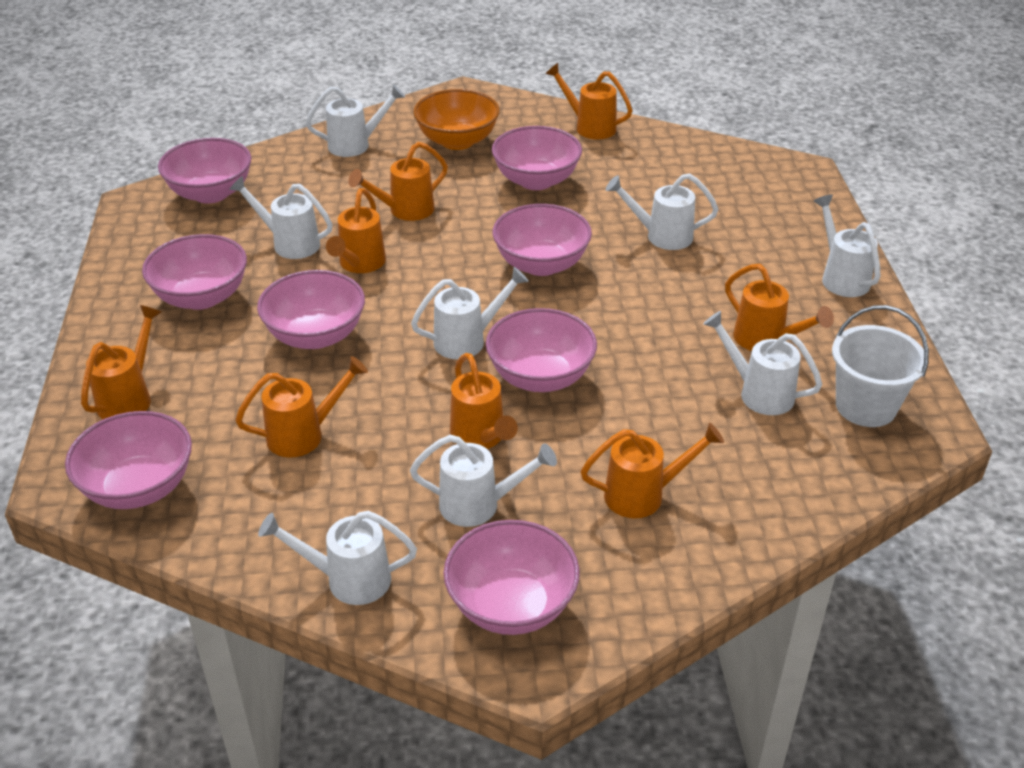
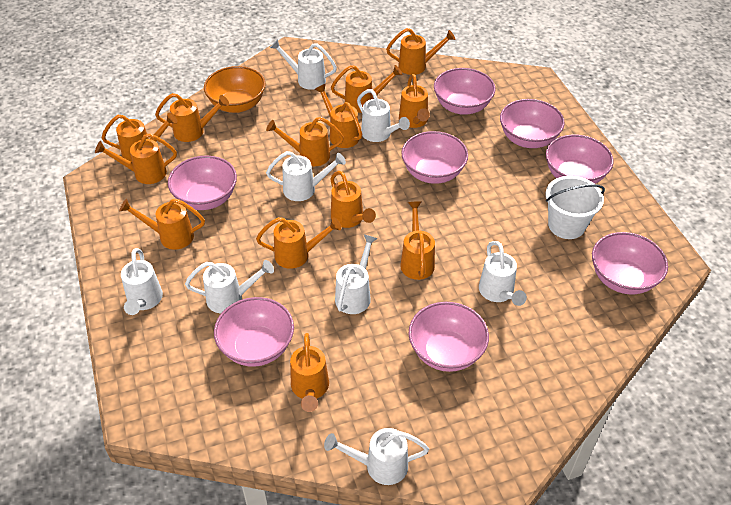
orange watering can: [81,305,161,419] [235,356,368,458] [326,188,386,273] [348,142,448,221] [450,353,518,449] [545,63,633,139] [581,423,724,518] [725,264,834,351] = 8 -> [95,133,177,184] [102,113,177,162] [119,199,205,250] [155,93,229,142] [256,217,342,269] [266,117,344,166] [290,333,329,412] [314,84,362,148] [330,171,376,228] [331,65,402,113] [386,28,455,75] [399,74,430,128] [400,201,435,280] = 13

